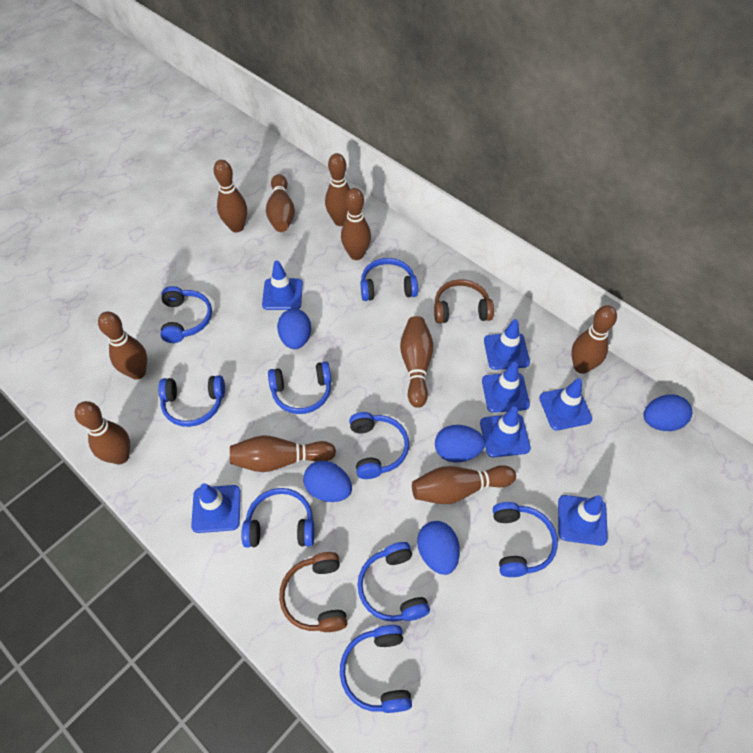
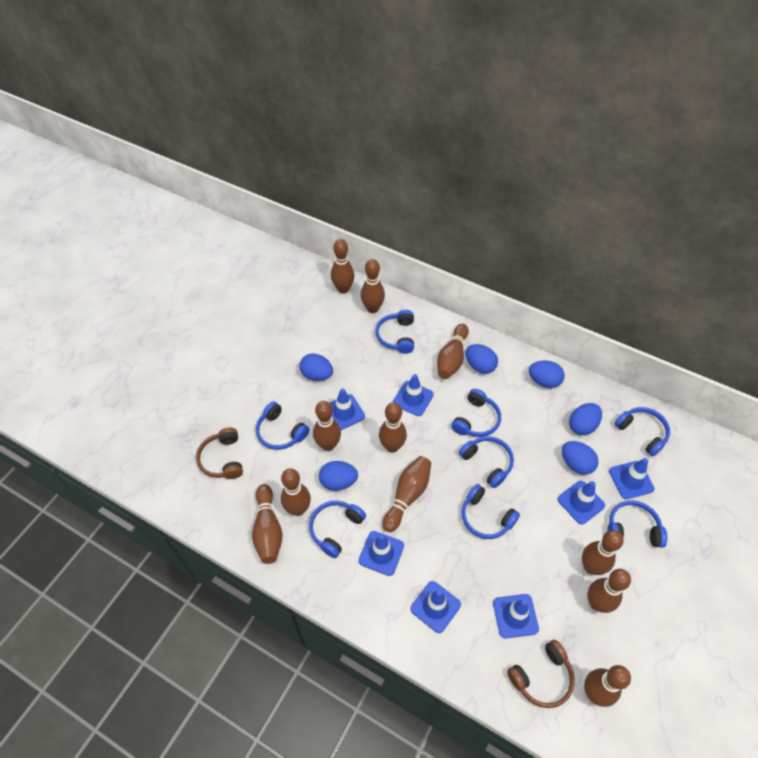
blue egg: [277,309,311,349] [303,461,352,502] [417,521,460,575] [435,425,485,462] [643,394,692,431] = 5 -> [299,353,333,381] [319,461,358,491] [466,344,498,374] [529,361,565,388] [562,441,599,475] [569,403,602,435] = 6
blue headphones: [158,375,225,427] [161,286,212,343] [241,488,314,548] [268,362,331,414] [340,625,412,713] [349,412,409,479] [358,542,430,622] [361,258,418,301] [493,502,558,577] = 9 -> [256,402,309,450] [309,501,366,558] [375,310,414,354] [451,389,501,437] [459,436,514,488] [462,484,520,539] [607,500,668,548] [614,407,670,456] = 8
brown bowling pin: [75,401,130,464] [98,311,147,380] [213,160,247,232] [230,435,336,472] [266,174,295,232] [325,153,350,226] [341,188,371,260] [400,316,433,408] [412,465,516,504] [571,305,617,374] = 10 -> [252,484,283,564] [281,468,311,516] [313,401,341,451] [331,239,354,294] [361,259,385,313] [379,402,407,453] [382,456,431,532] [437,324,469,379] [582,530,624,575] [584,665,631,707] [587,569,631,613] = 11

